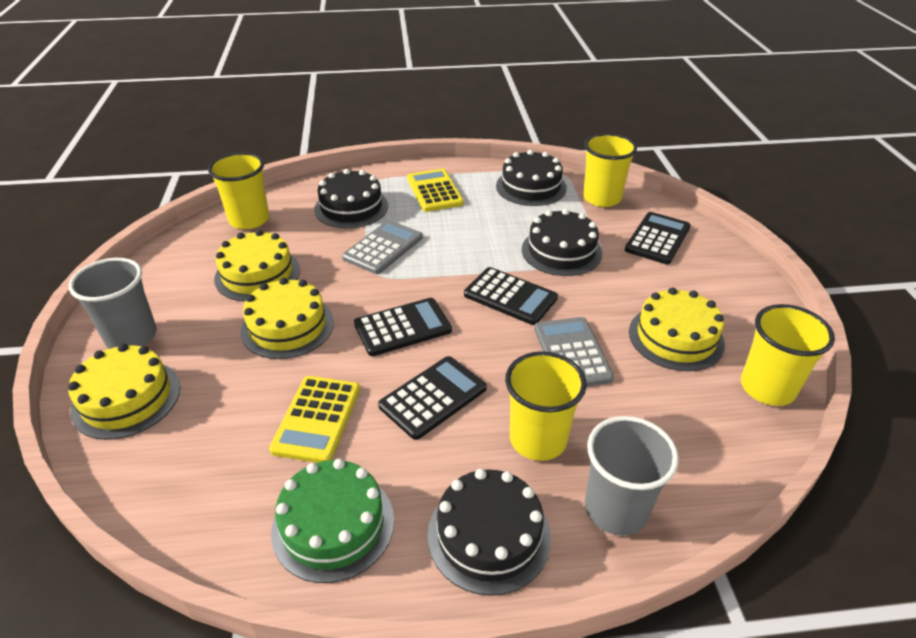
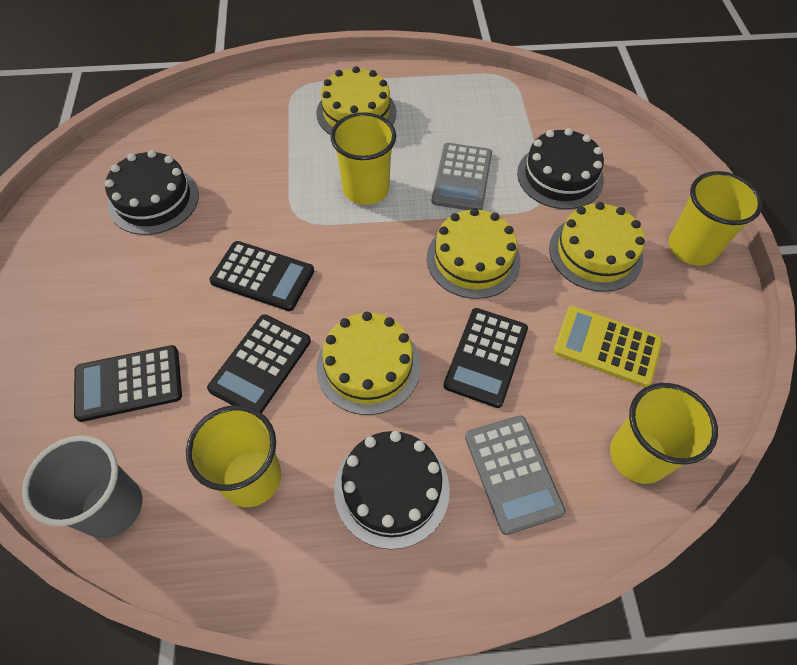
black cake: [314,169,388,228] [428,469,551,596] [496,150,567,206] [522,209,602,276] = 4 -> [105,150,199,235] [334,431,450,549] [517,128,604,209] = 3
green cake: [271,459,394,583] = 1 -> none = 0
grey cup: [69,258,157,349] [585,416,679,536] = 2 -> [22,435,142,538] = 1
yellow calculator: [269,376,360,463] [407,169,464,212] = 2 -> [554,306,662,387] = 1

